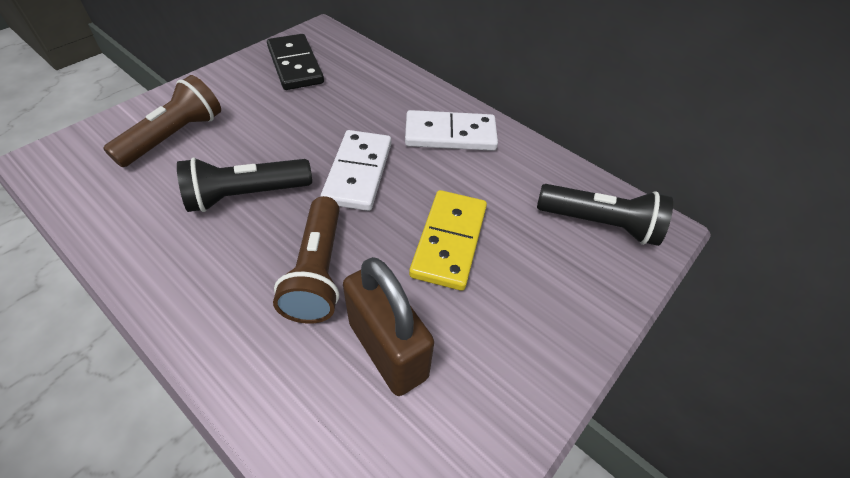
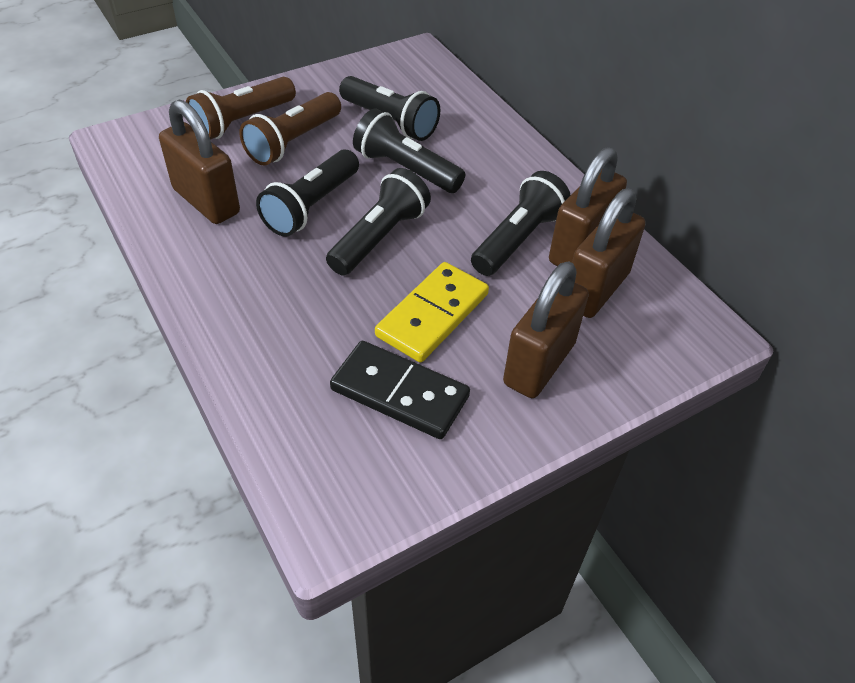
black flashlight: [177,157,312,212] [537,184,673,246] = 2 -> [256,149,359,237] [326,168,431,276] [339,76,440,141] [353,108,465,193] [471,171,571,276] = 5
brown padlock: [343,257,434,396] = 1 -> [159,100,240,224] [503,261,589,398] [549,147,627,266] [572,189,646,318] = 4
white domino: [320,130,391,211] [405,110,498,151] = 2 -> none = 0

